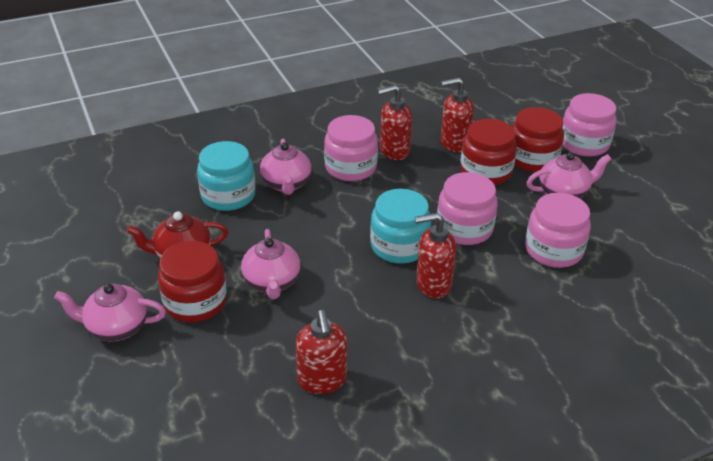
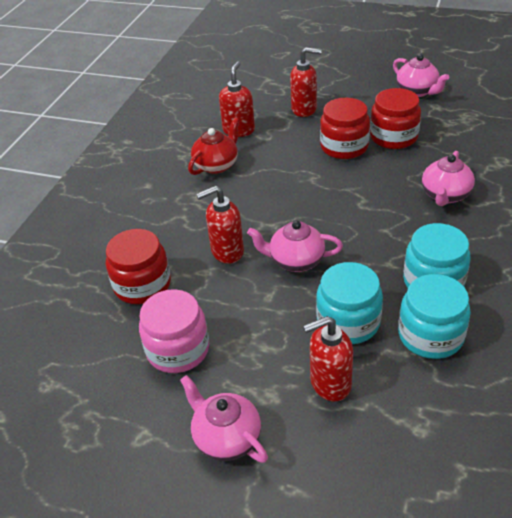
pink jar: [324,115,378,181] [437,172,498,245] [525,193,591,268] [563,93,617,157] = 4 -> [139,289,209,373] = 1
turquoise jar: [197,141,256,211] [370,189,431,264] = 2 -> [316,262,383,344] [398,274,471,359] [403,223,470,288] = 3

